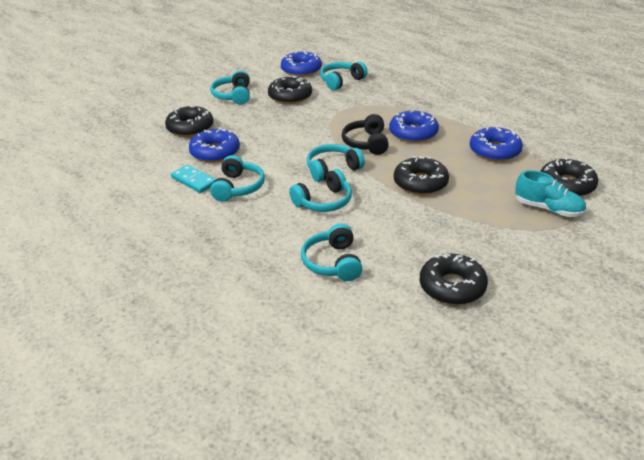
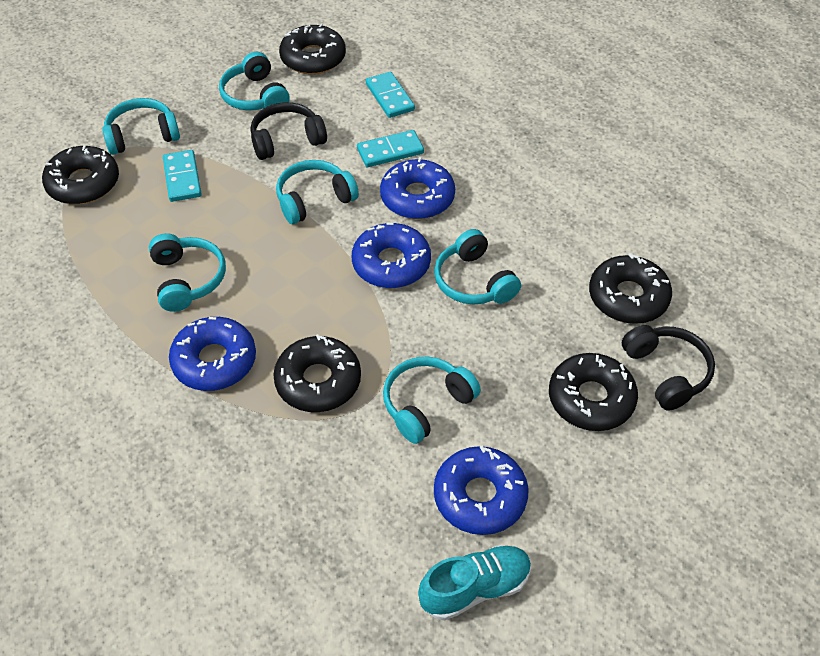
black headphones: [342,114,389,155] = 1 -> [251,102,327,160] [622,325,715,411] = 2
turquoise domino: [171,164,216,193] = 1 -> [163,150,202,202] [357,130,424,167] [366,72,415,118] = 3

